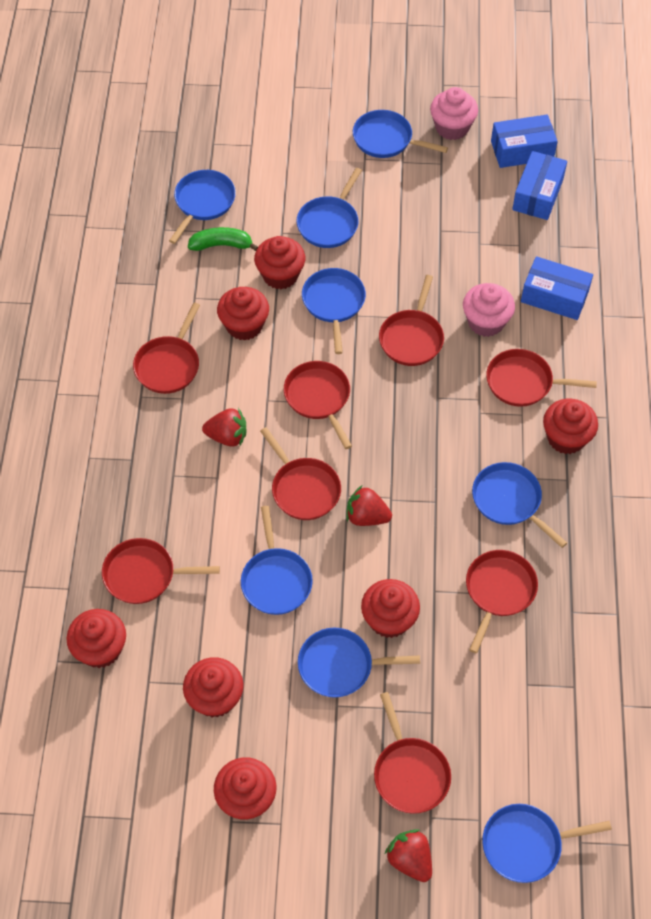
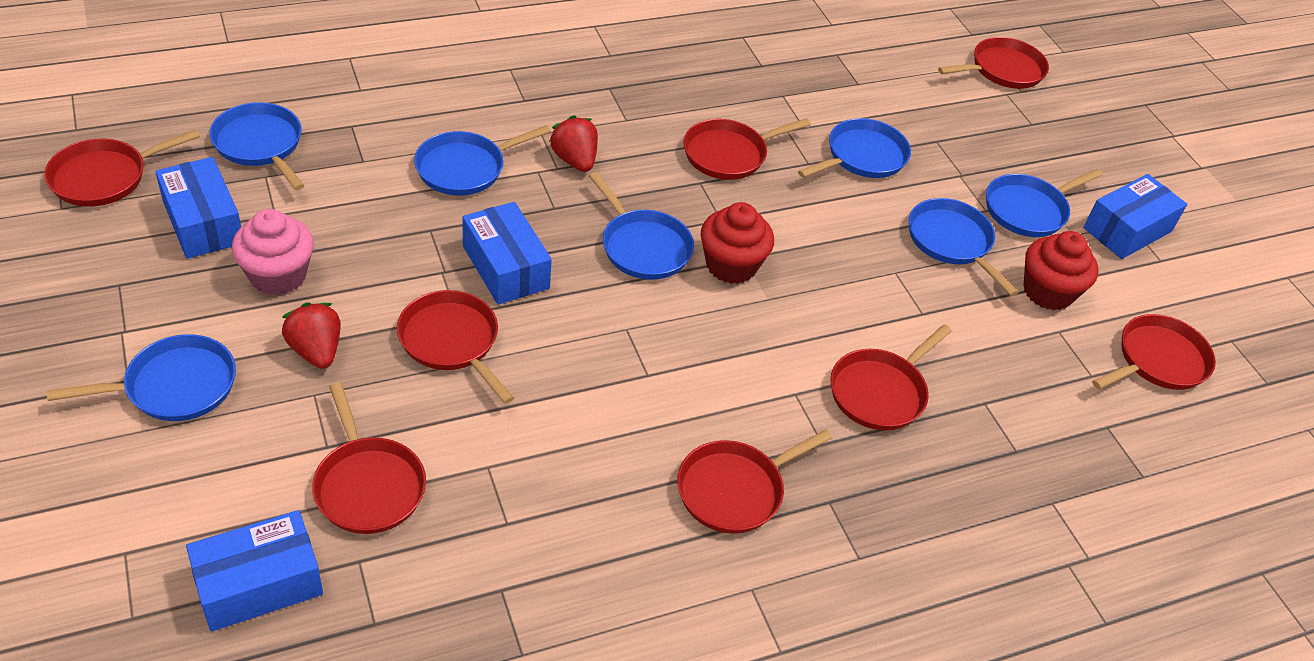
blue box: [491,114,558,168] [512,151,567,220] [521,256,593,320] = 3 -> [155,157,241,259] [186,510,323,632] [462,202,552,304] [1083,174,1187,259] = 4
blue pan: [169,170,236,244] [241,506,313,615] [297,168,362,248] [298,628,420,698] [302,268,366,354] [353,110,448,158] [472,462,567,548] [482,804,612,883] = 8 -> [47,334,236,421] [209,102,304,190] [414,125,551,196] [589,172,694,280] [798,118,911,178] [909,198,1018,296] [986,169,1103,237] = 7
green banana: [188,227,258,251] = 1 -> none = 0
pink cupcake: [430,87,478,140] [463,283,515,337] = 2 -> [232,209,314,295] = 1
red cupcake: [66,609,126,668] [183,657,244,718] [214,757,276,819] [217,287,269,341] [254,236,305,289] [361,579,420,638] [543,399,598,454] = 7 -> [701,202,774,284] [1023,231,1098,310] = 2
red strawberry: [202,408,246,447] [346,486,392,526] [385,829,432,882] = 3 -> [282,302,341,369] [549,115,598,172] = 2

